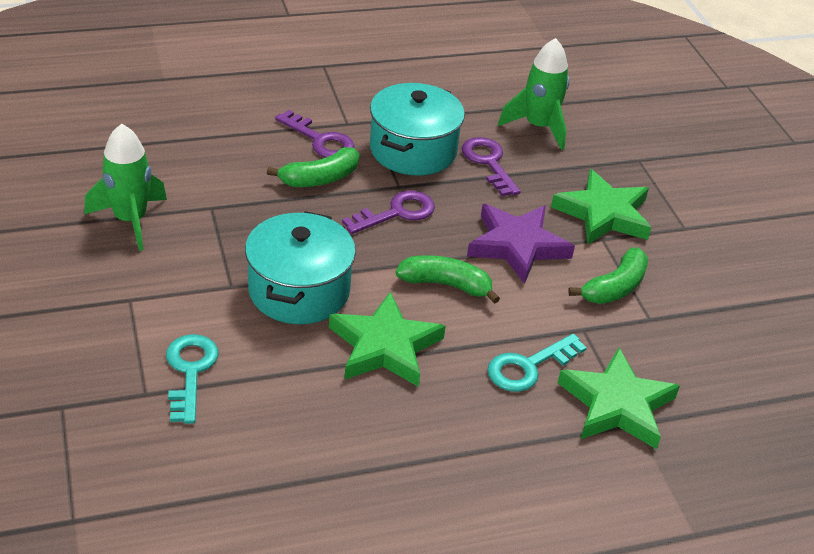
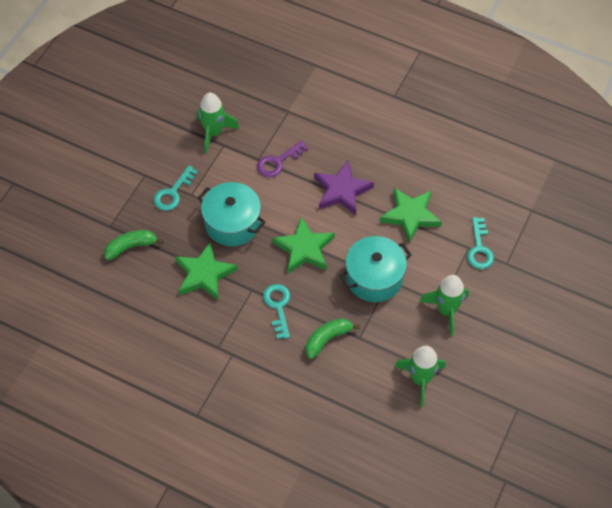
green banana: [267,147,359,187] [395,255,500,304] [568,247,648,304] = 3 -> [104,230,164,260] [306,318,360,359] = 2
green rocket: [84,124,167,251] [498,38,569,150] = 2 -> [196,92,240,153] [395,346,446,407] [420,275,469,336] = 3
purple key: [275,110,354,158] [342,190,435,234] [462,137,521,196] = 3 -> [257,140,308,177] = 1
turquoise key: [166,334,218,424] [488,334,587,392] = 2 -> [153,166,198,211] [263,284,290,339] [467,217,494,269] = 3

